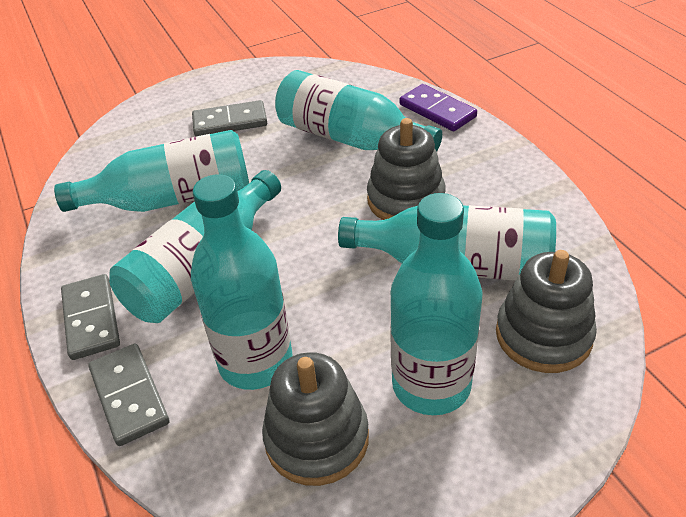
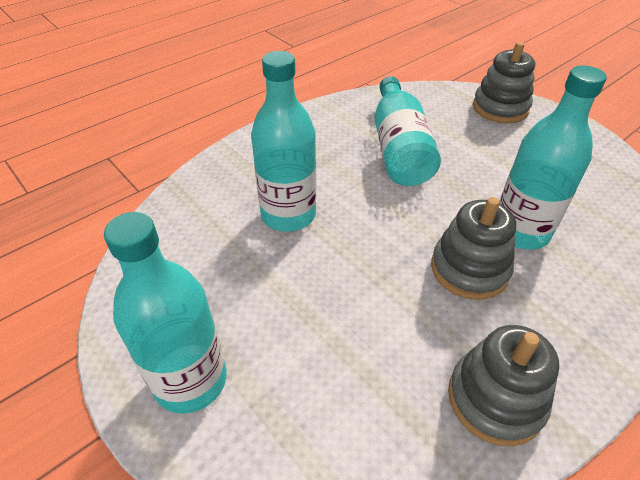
grey domino: [61,274,120,360] [89,344,169,446] [192,100,267,136] = 3 -> none = 0
purple domino: [399,84,477,131] = 1 -> none = 0
turquoise bottle: [54,130,249,212] [109,170,281,323] [191,174,293,390] [275,70,442,152] [338,205,556,281] [390,193,482,415] = 6 -> [104,212,227,414] [251,51,317,232] [375,76,441,186] [499,65,607,250] = 4

